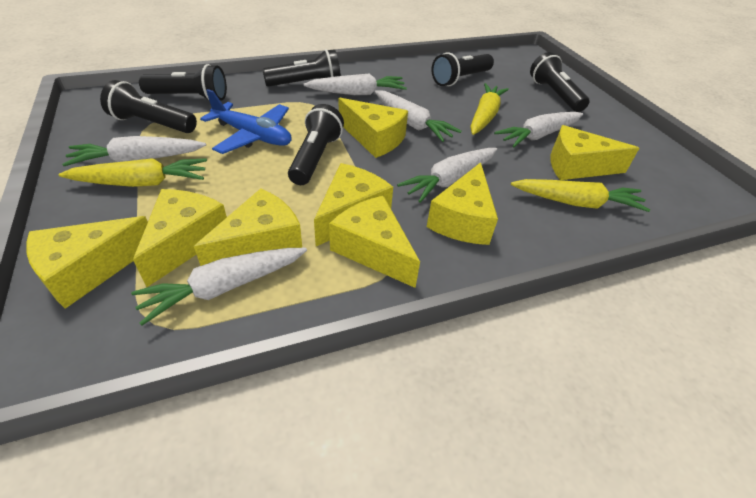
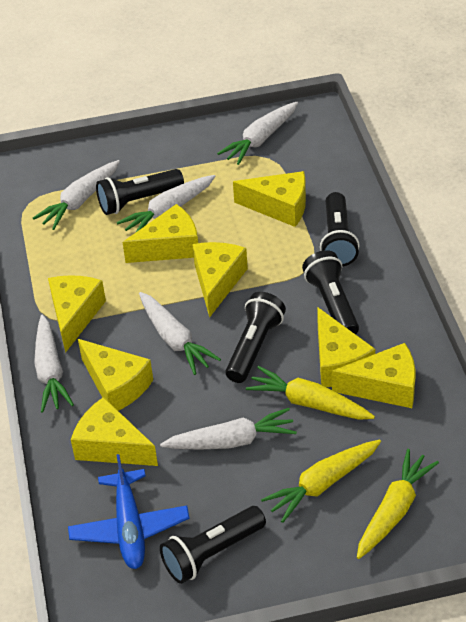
black flashlight: [100,80,197,133] [139,64,227,100] [262,49,341,87] [288,104,344,185] [432,52,494,86] [530,52,590,112] = 6 -> [96,169,184,215] [160,506,266,584] [226,292,286,383] [302,250,359,334] [320,192,360,267] = 5

